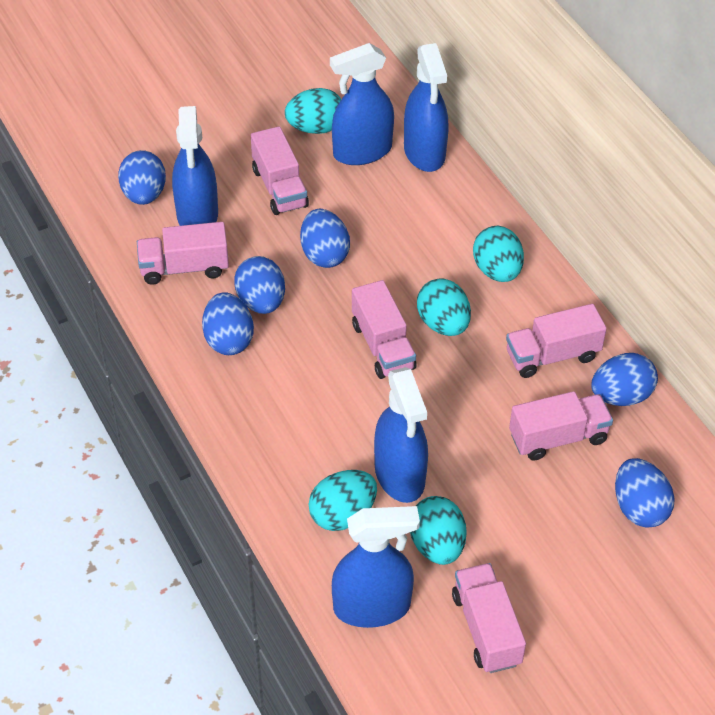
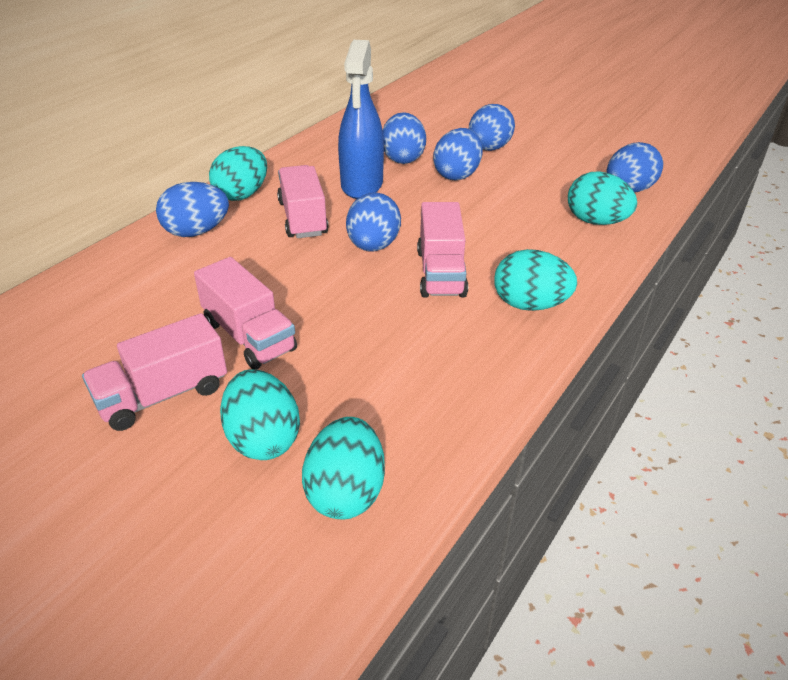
blue spray bottle: [172,106,218,226] [330,43,394,165] [332,506,420,628] [374,367,428,503] [404,43,449,172] = 5 -> [338,40,384,199] = 1
pink truck: [137,222,229,285] [251,126,309,215] [352,280,416,379] [452,563,526,673] [506,304,607,378] [509,391,613,461] = 6 -> [82,313,227,431] [194,257,297,370] [277,165,329,238] [417,202,468,298] = 4

